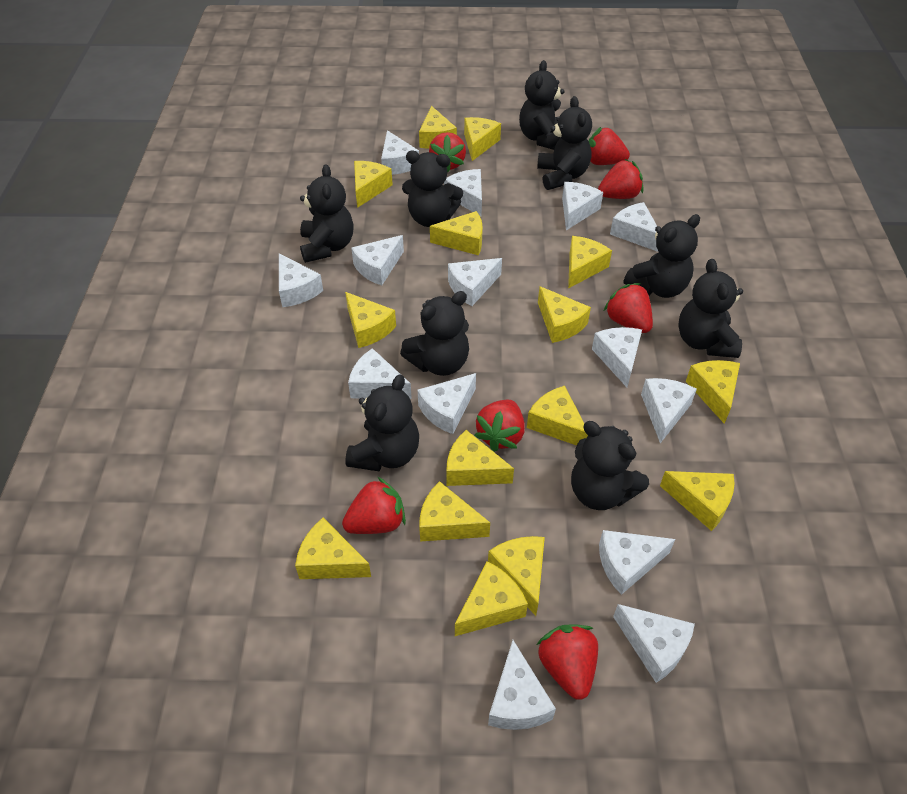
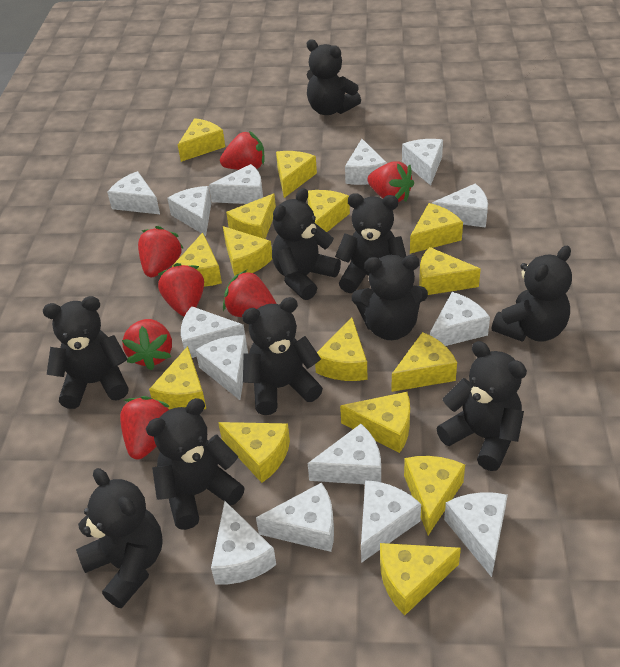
black teddy bear: [300,164,354,263] [345,374,419,471] [400,291,469,376] [402,151,463,227] [519,60,565,150] [537,96,592,190] [571,421,649,510] [623,214,700,298] [678,259,743,358] = 9 -> [43,296,129,409] [76,468,163,608] [146,398,245,530] [242,297,323,415] [272,188,341,300] [307,39,361,115] [335,193,406,293] [352,255,428,340] [437,341,527,471] [492,246,572,342] = 10

